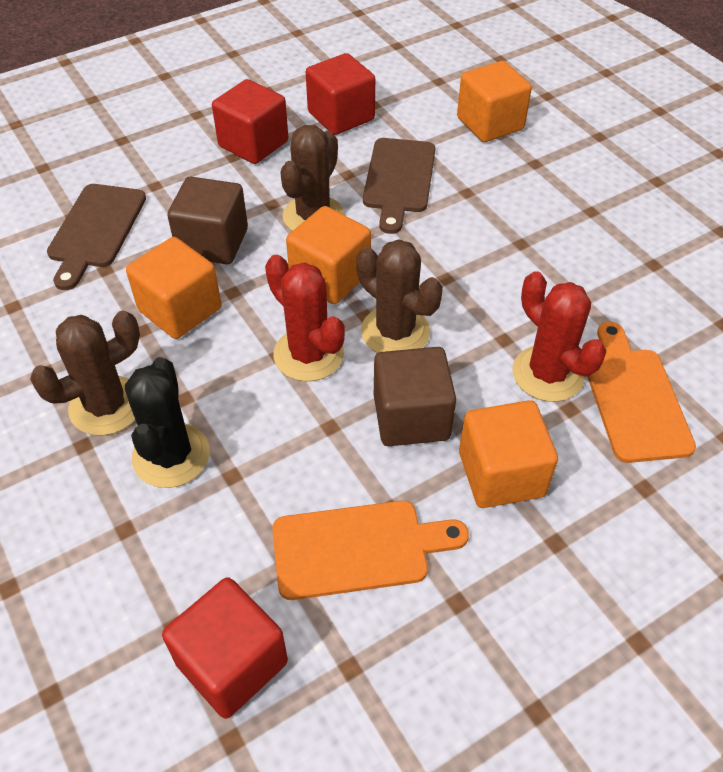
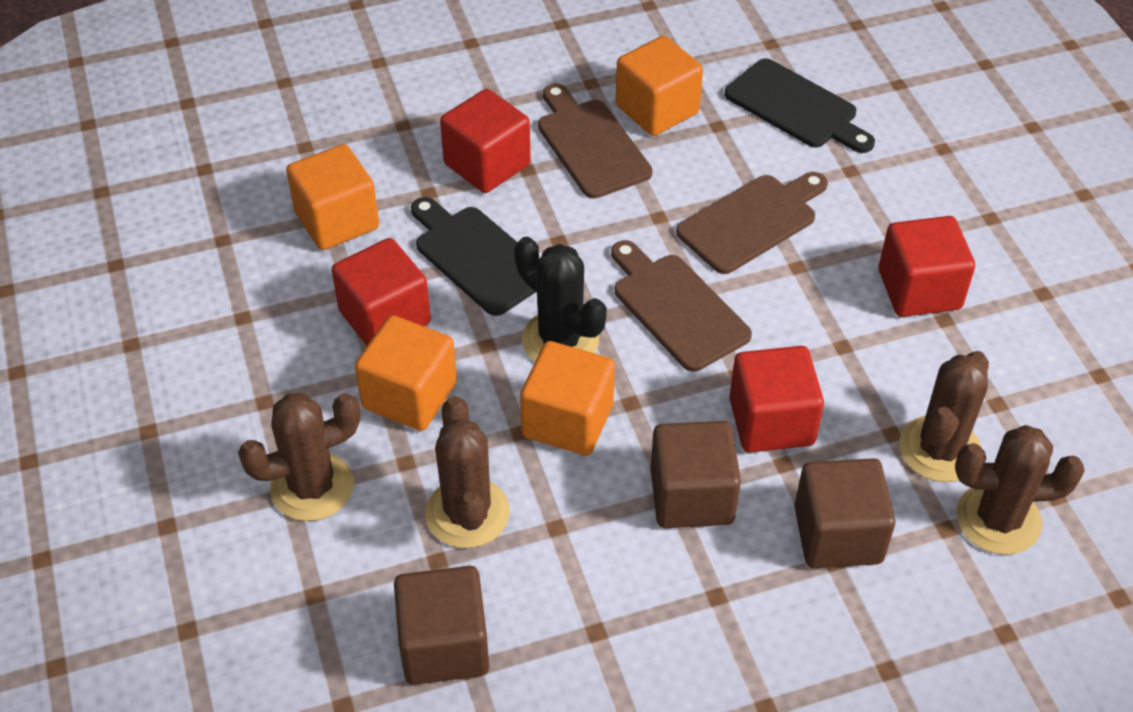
black cutting board: none = 0 -> [411,197,536,316] [725,58,875,153] = 2
brown cactus: [30,311,140,436] [280,125,344,231] [356,239,443,353] = 3 -> [238,393,361,521] [425,396,510,548] [899,351,989,482] [955,425,1085,555] = 4
brown cube: [167,177,248,264] [374,347,456,446] = 2 -> [394,566,489,685] [651,421,741,528] [794,458,896,568] = 3
brown cutting board: [47,184,146,290] [363,138,435,234] = 2 -> [538,83,653,199] [611,240,752,372] [676,172,828,274] = 3
orange cutting board: [272,501,469,600] [588,322,696,463] = 2 -> none = 0
red cactus: [265,255,345,381] [512,271,606,402] = 2 -> none = 0
red cube: [162,577,288,719] [212,79,288,164] [306,53,375,135] = 3 -> [332,238,431,346] [440,89,531,193] [729,346,824,453] [879,216,975,317] = 4

